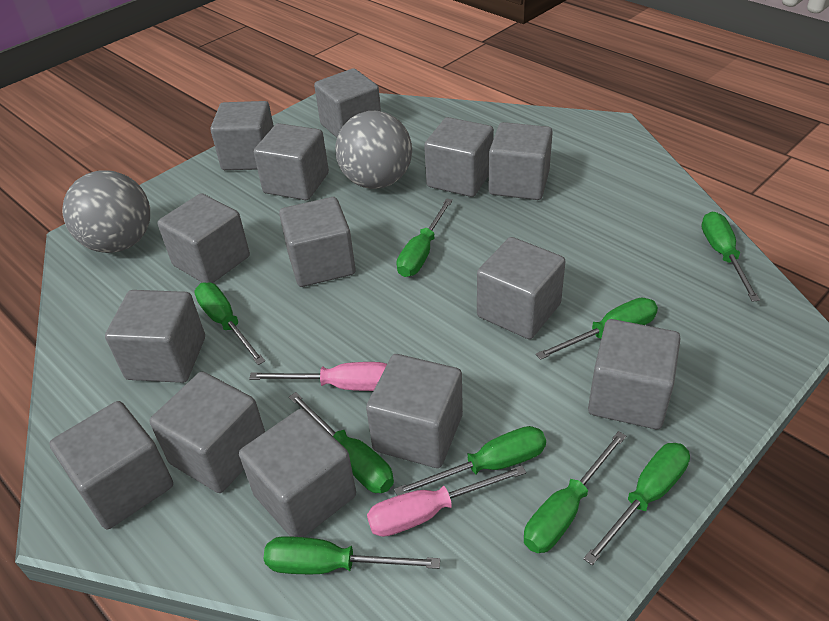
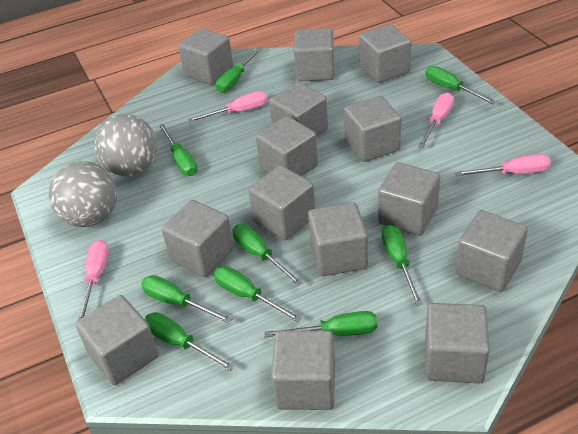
pink screwdriver: [249,362,387,391] [367,465,526,537] = 2 -> [78,240,109,320] [188,91,268,122] [418,93,454,148] [455,154,551,176] = 4

